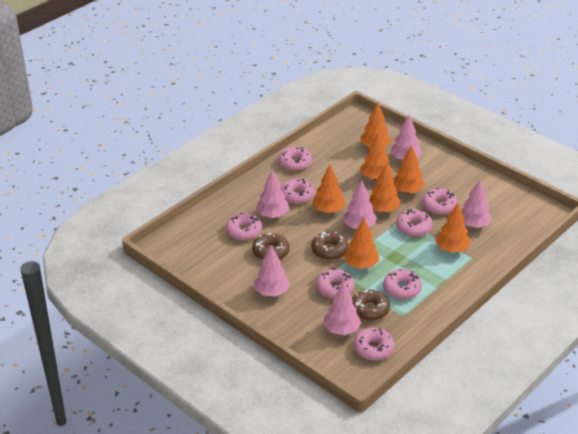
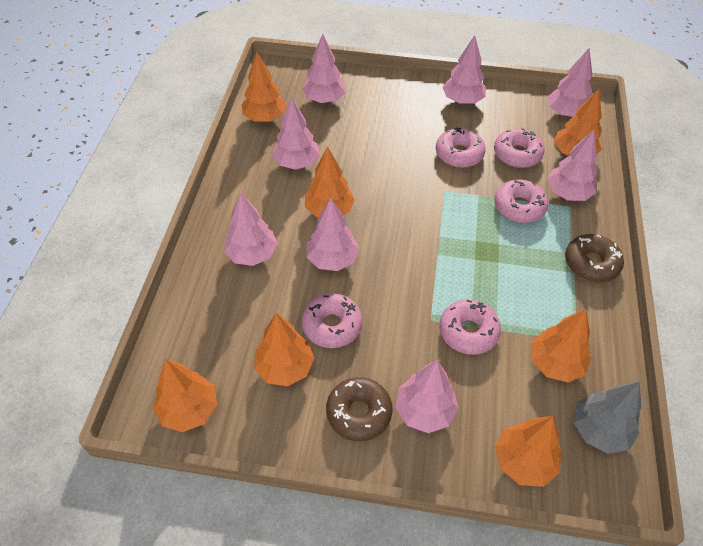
brown donut: [252,233,290,260] [312,232,348,260] [352,290,390,321] = 3 -> [326,377,392,441] [565,234,624,282] = 2
grey tree: none = 0 -> [574,382,642,454] = 1
pink donut: [226,213,262,241] [278,146,312,171] [281,178,315,204] [316,268,355,299] [353,327,395,361] [383,269,422,299] [396,209,433,237] [422,188,458,215] = 8 -> [302,293,362,348] [436,127,486,168] [439,299,501,355] [494,128,545,168] [494,179,548,223] = 5
pink tree: [254,245,290,296] [256,169,290,218] [323,282,361,335] [343,181,377,229] [390,114,422,160] [461,179,492,228] = 6 -> [224,192,277,266] [272,98,320,170] [302,34,346,103] [306,198,359,271] [395,360,459,433] [442,35,486,104] [547,130,598,201] [548,49,592,117] = 8

